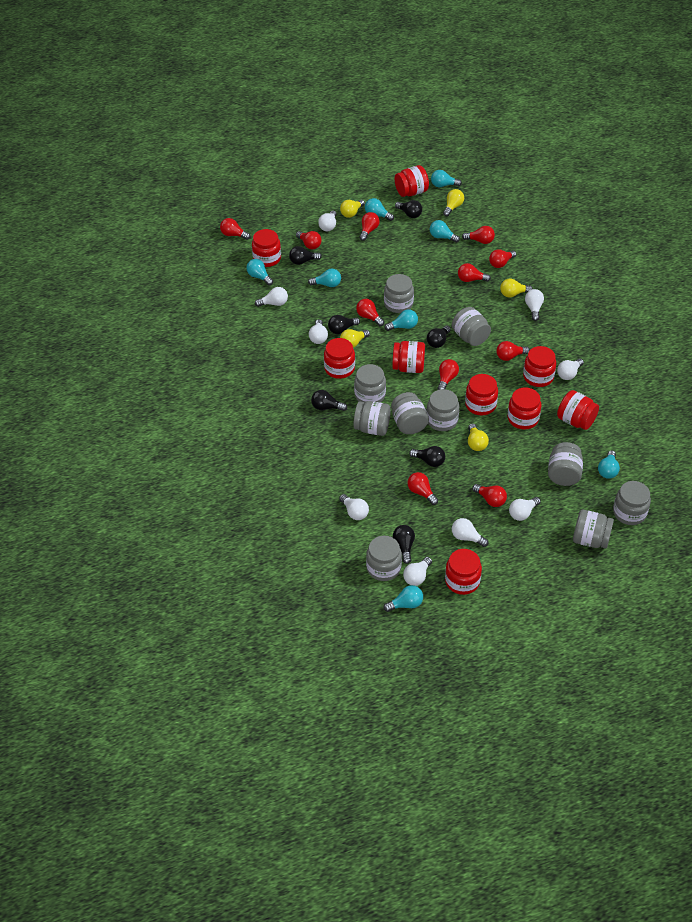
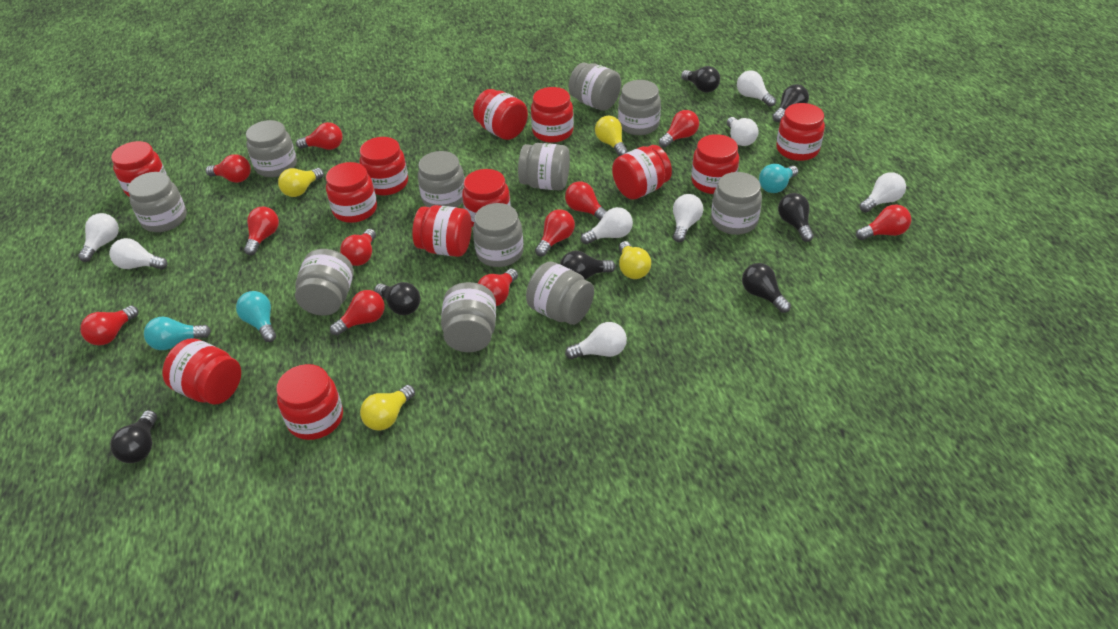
grey jar: [354,364,386,403] [354,401,391,436] [366,536,402,581] [384,274,414,313] [391,392,429,434] [427,389,459,431] [452,307,491,346] [548,442,583,486] [573,510,614,548] [613,481,651,525] = 10 -> [128,172,187,232] [246,120,297,177] [295,249,353,316] [418,151,465,207] [441,282,496,352] [473,203,524,267] [518,143,570,191] [526,262,594,325] [569,63,621,111] [618,80,661,135] [711,172,762,235] = 11
red jar: [252,229,281,267] [324,338,355,379] [392,341,425,373] [395,165,429,197] [445,549,482,595] [465,374,498,415] [508,387,541,429] [523,346,556,387] [557,390,599,430] = 9 -> [111,141,167,197] [162,338,241,405] [276,364,343,440] [326,162,377,223] [359,137,408,195] [412,205,472,257] [462,169,511,227] [473,89,528,140] [531,87,574,143] [612,145,672,200] [691,134,739,194] [776,103,825,161] = 12
turquoise light bulb: [246,259,273,285] [308,268,341,287] [365,198,394,221] [383,585,423,612] [384,309,418,331] [430,220,460,243] [431,170,462,187] [598,450,620,479] = 8 -> [144,317,211,350] [236,291,276,342] [759,164,798,193] = 3
white light bulb: [255,287,288,307] [309,319,328,344] [318,211,337,231] [339,494,369,520] [403,557,432,586] [452,518,488,547] [509,497,541,521] [525,289,544,321] [557,359,584,380] = 9 -> [78,213,119,262] [109,238,168,270] [565,322,627,359] [581,207,633,245] [673,194,703,242] [727,117,759,146] [737,70,776,107] [859,172,906,213] = 8
yellow light bulb: [340,199,365,218] [340,329,370,348] [443,189,464,216] [468,423,489,451] [500,279,533,298] = 5 -> [278,168,324,197] [360,385,415,431] [595,116,628,156] [619,241,651,279] = 4

